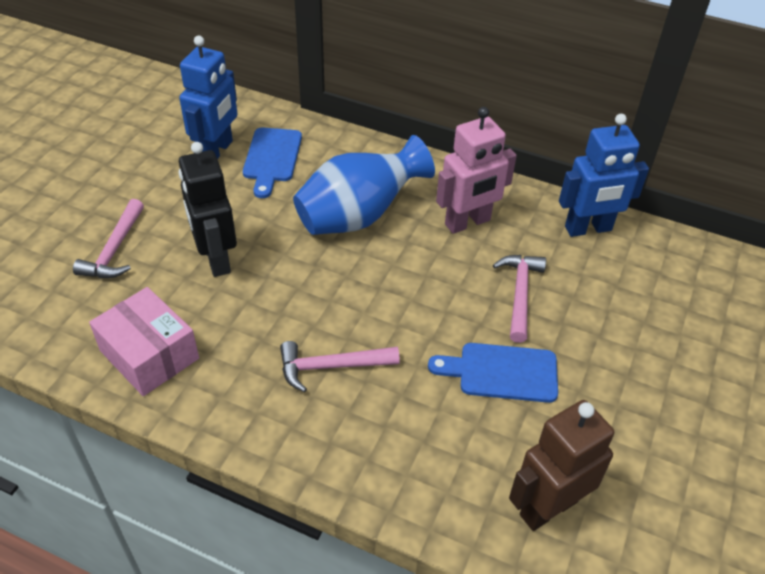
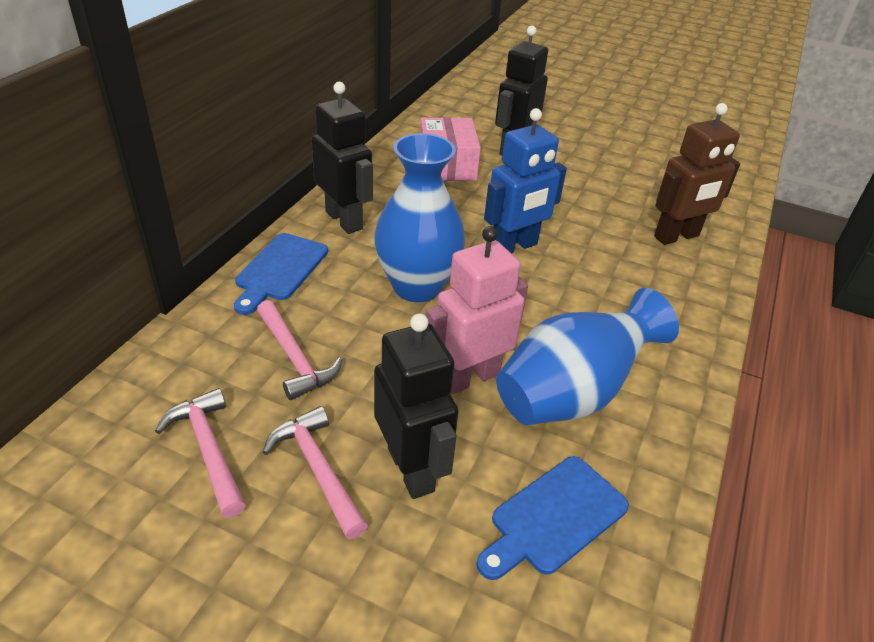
black robot: [178,142,237,277] = 1 -> [312,82,373,234] [374,313,459,499] [495,26,548,155] = 3
blue robot: [179,36,238,159] [559,114,649,237] = 2 -> [484,108,567,254] = 1
blue vase: [293,135,435,235] = 1 -> [374,133,465,302] [496,288,679,425] = 2

